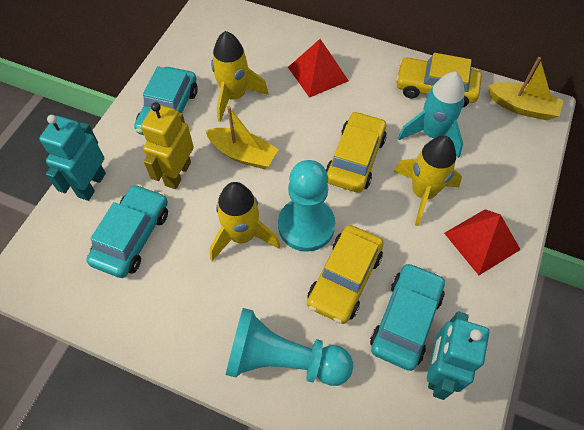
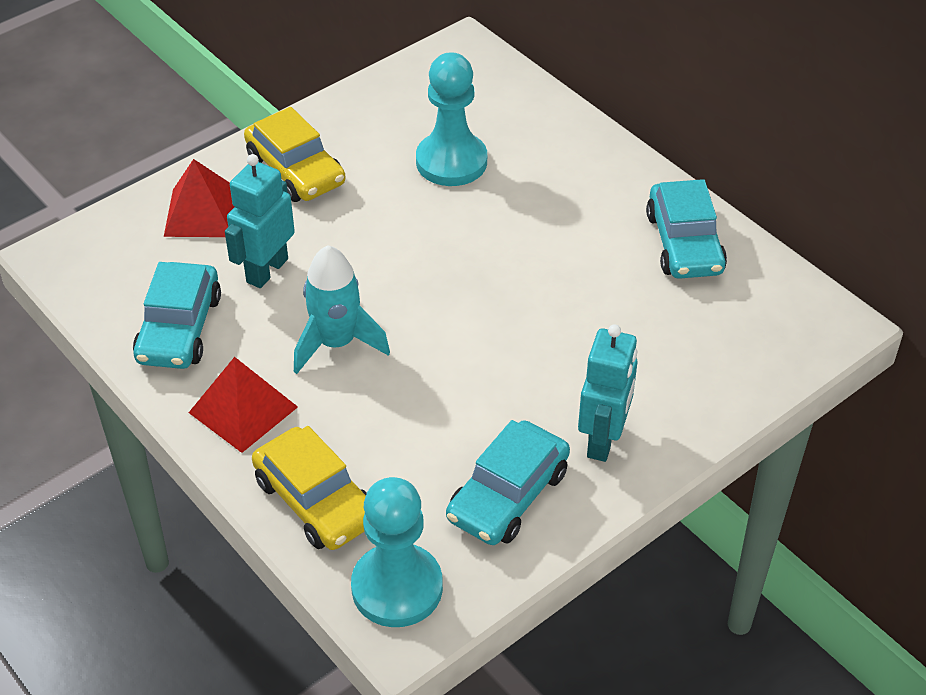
yellow boat: [205,106,279,169] [488,57,564,120] = 2 -> none = 0
yellow car: [307,225,384,324] [326,111,387,193] [396,53,482,107] = 3 -> [244,107,345,202] [252,426,367,550] = 2
yellow robot: [141,102,194,189] = 1 -> none = 0
yellow rocket: [210,182,280,261] [211,31,269,122] [394,135,462,226] = 3 -> none = 0

